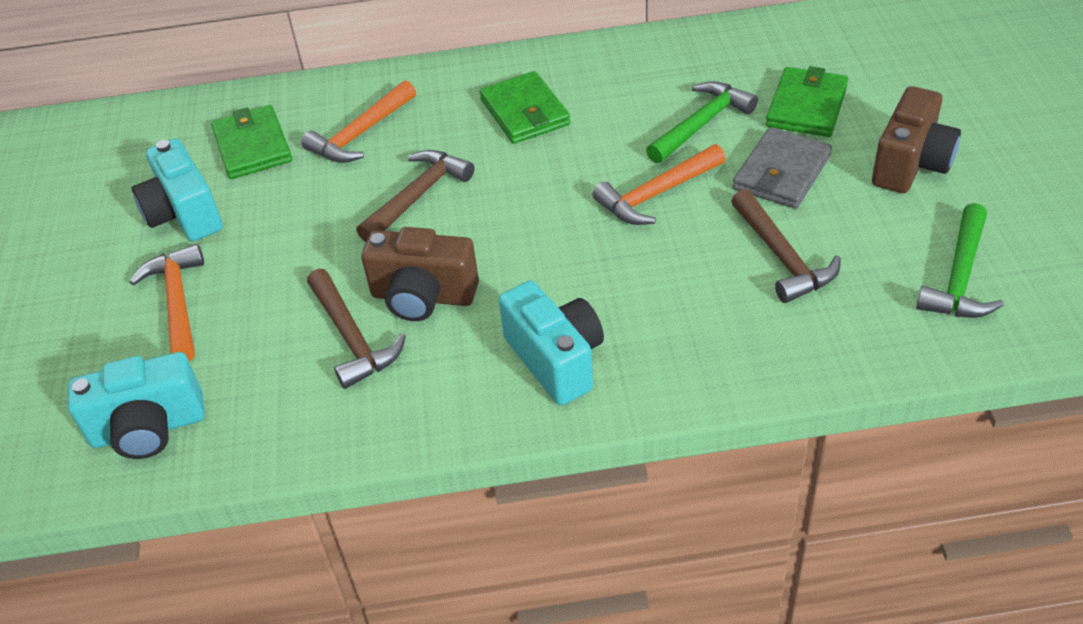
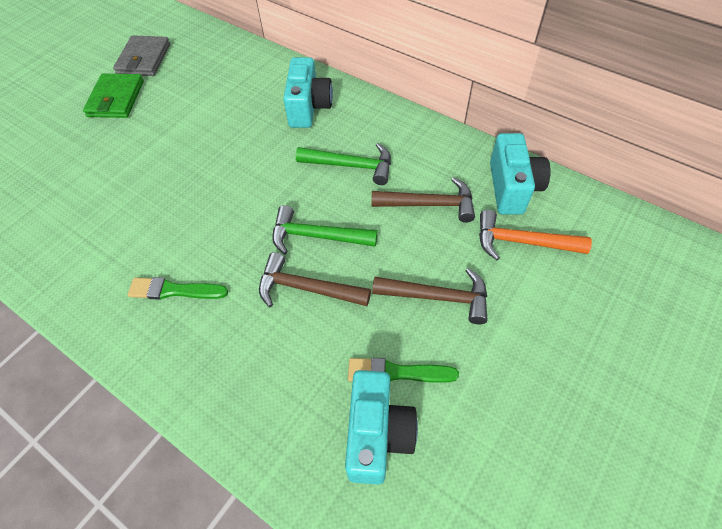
brown camera: [361,227,479,321] [872,86,961,193] = 2 -> none = 0
green brush: none = 0 -> [128,277,228,300] [348,358,459,383] = 2
green wallet: [211,105,292,179] [479,71,571,144] [766,66,848,137] = 3 -> [83,74,144,118] = 1
orange hammer: [130,244,204,362] [301,80,416,163] [593,144,726,225] = 3 -> [479,210,592,260] = 1

